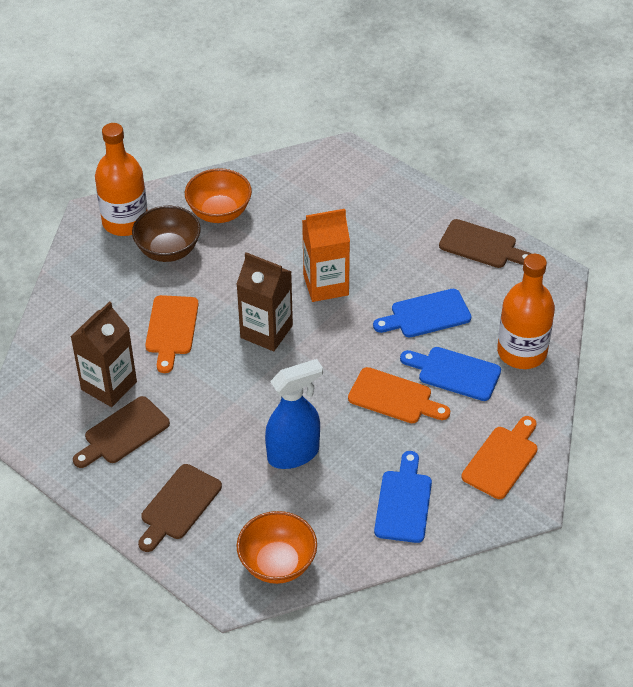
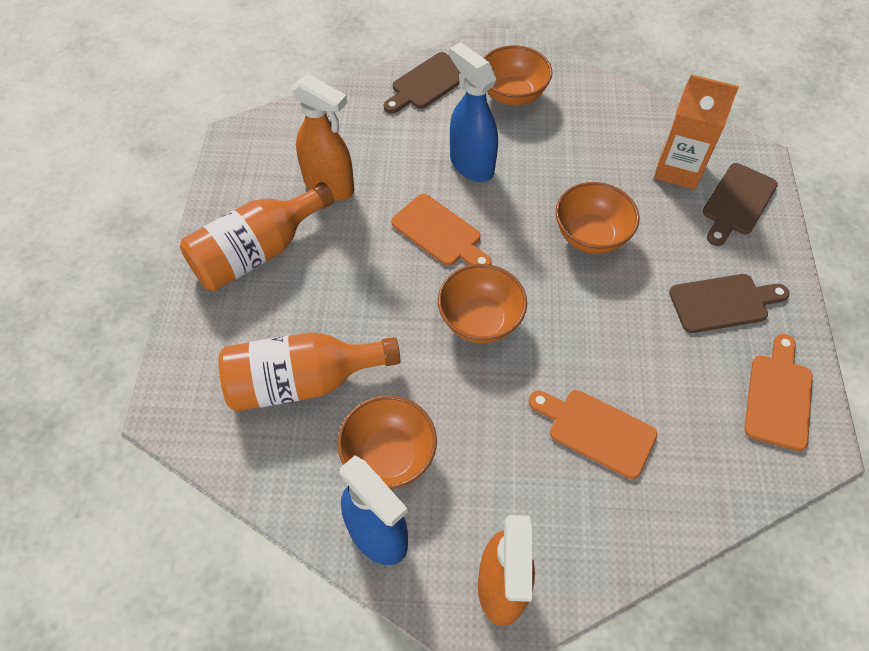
blue cutting board: [373,289,471,337] [374,451,432,543] [400,347,501,401] = 3 -> none = 0
blue spray bottle: [265,359,323,469] = 1 -> [340,455,408,565] [449,42,498,182] = 2
brown bowl: [132,206,201,262] = 1 -> none = 0
brown carton: [71,301,137,407] [237,252,293,351] = 2 -> none = 0
orange bowl: [185,168,252,223] [237,511,317,584] = 2 -> [337,395,437,489] [438,264,527,343] [484,45,553,106] [555,182,639,254] = 4
orange spray bottle: none = 0 -> [291,74,354,201] [478,515,535,626] = 2

